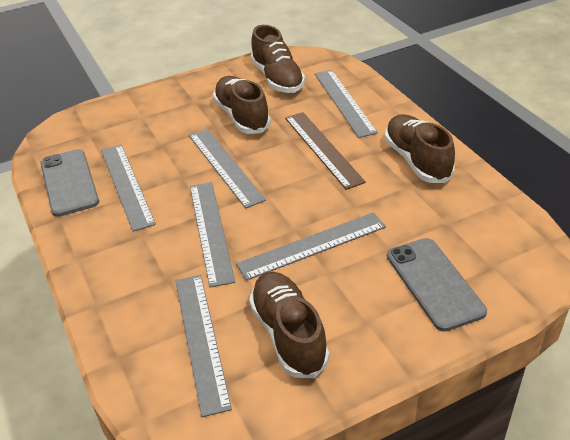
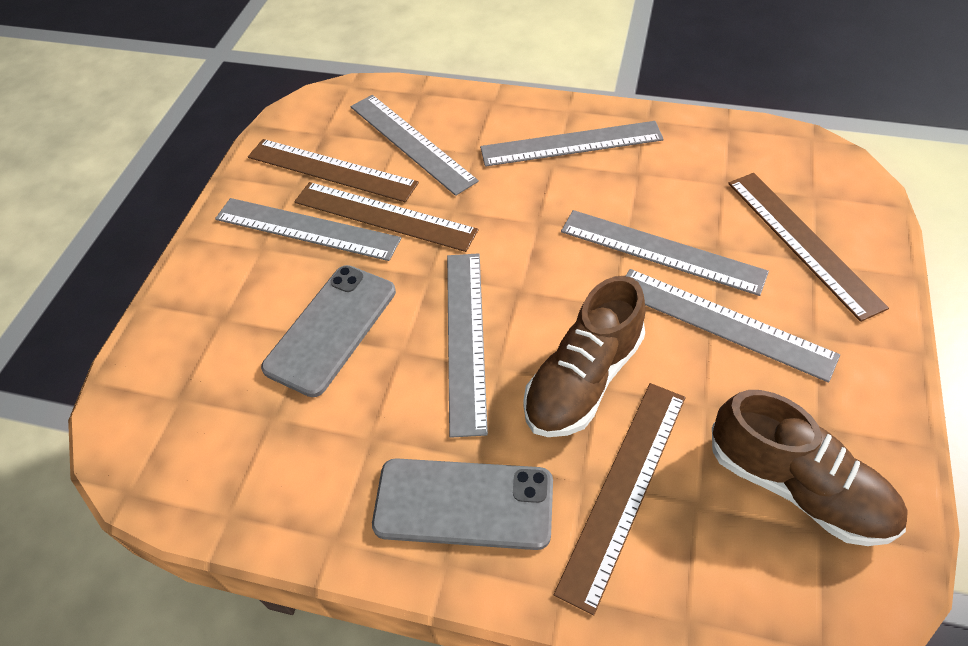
brown ruler: [285,112,366,190] = 1 -> [248,139,419,202] [294,182,478,252] [554,383,686,615] [728,173,889,322] = 4
brown shoe: [213,76,271,134] [249,272,329,378] [251,25,305,93] [385,114,455,183] = 4 -> [523,276,646,437] [712,390,908,546] = 2

